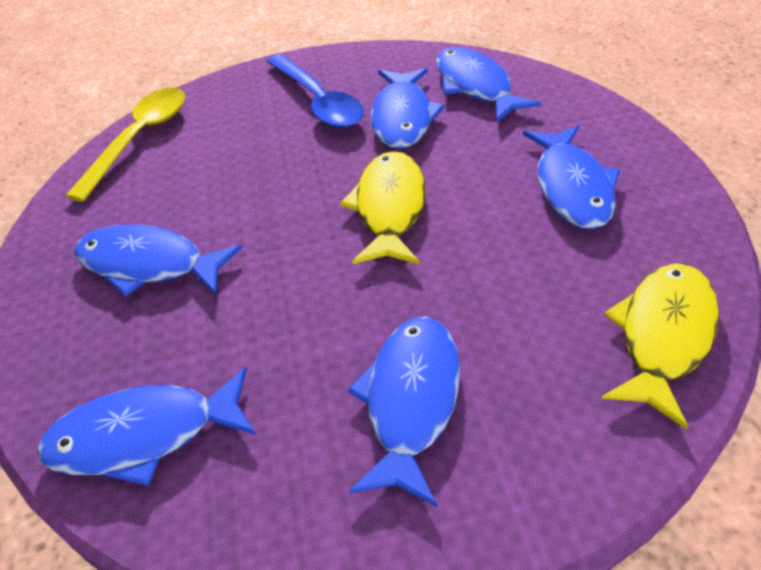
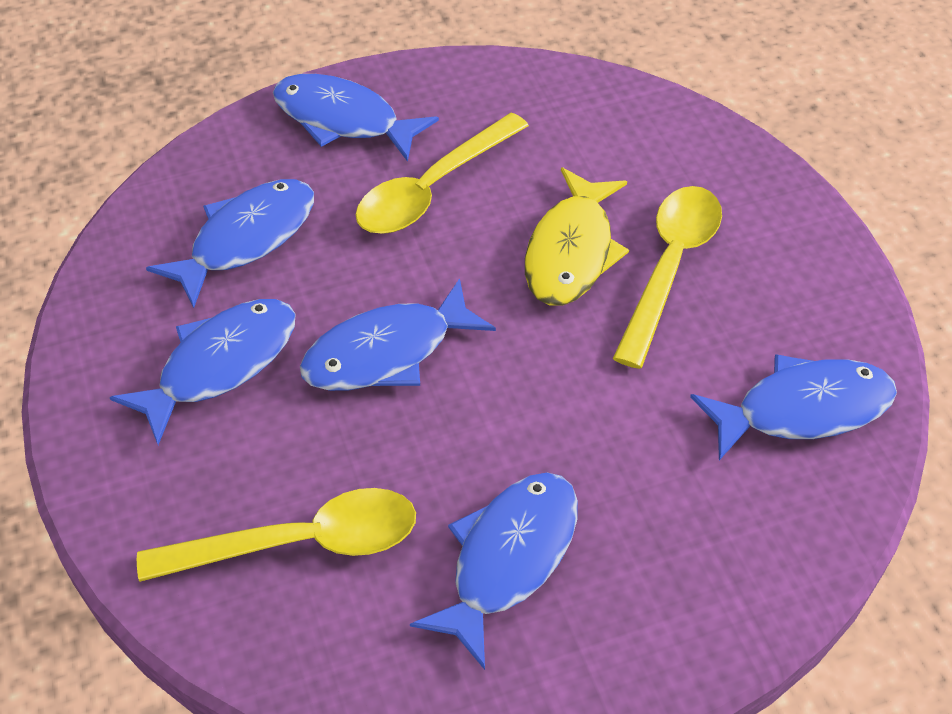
blue spoon: [267,54,364,128] = 1 -> none = 0
yellow fish: [340,151,426,264] [602,263,719,430] = 2 -> [525,167,629,306] = 1
yellow spoon: [66,87,185,202] = 1 -> [137,488,416,582] [355,113,529,234] [613,186,722,369] = 3

